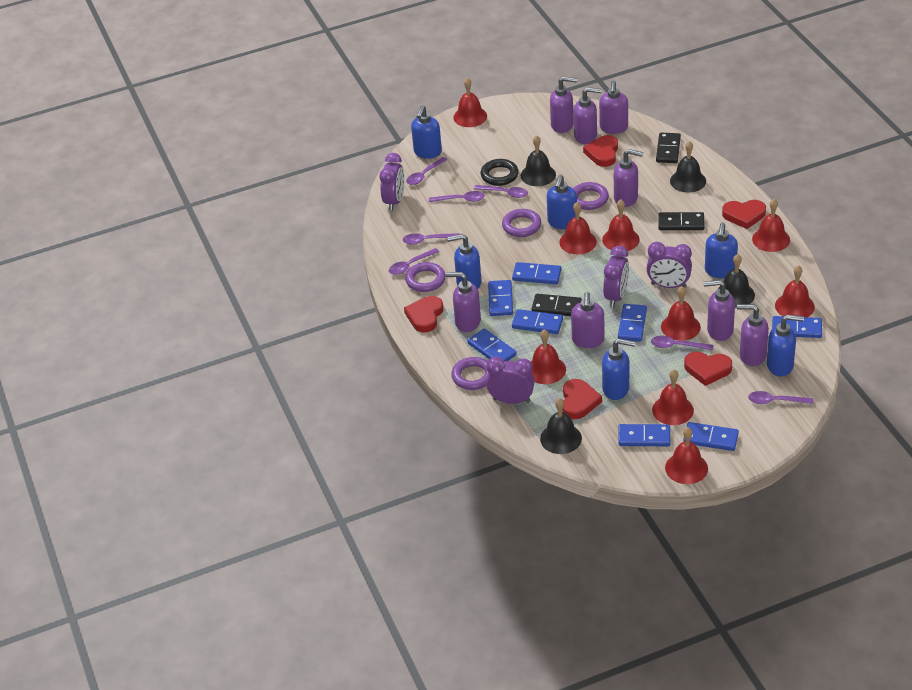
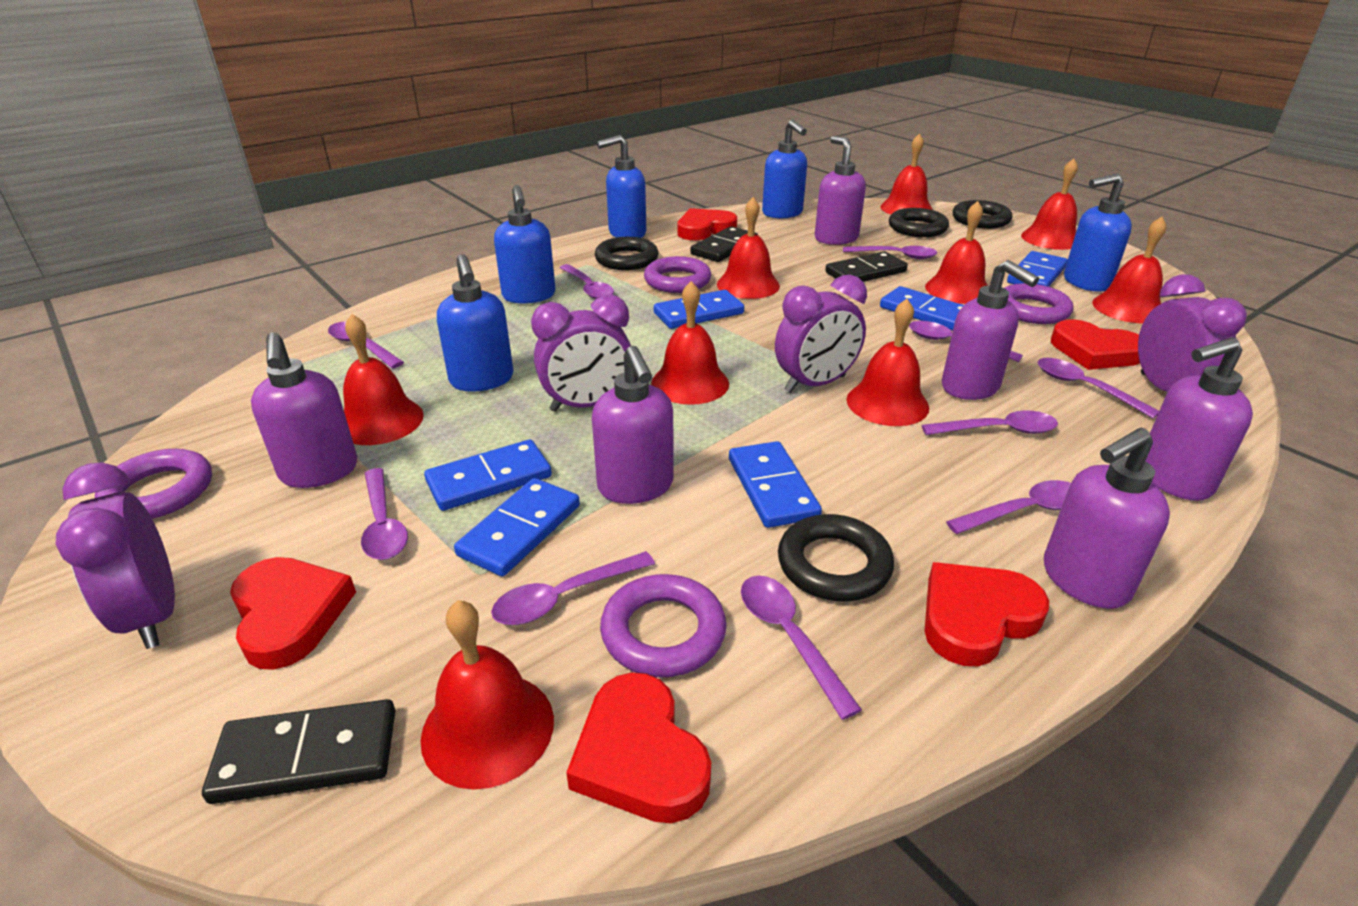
black bell: [521,135,556,186] [540,398,582,454] [670,141,706,193] [718,254,755,308] = 4 -> none = 0
black ring: [480,159,519,186] = 1 -> [595,237,659,270] [778,514,894,602] [889,208,949,237] [953,200,1013,229] = 4
blue domino: [467,328,517,361] [488,280,513,316] [512,262,561,284] [512,309,563,334] [618,304,647,342] [618,424,670,446] [683,422,739,451] [772,316,822,338] = 8 -> [424,439,552,511] [454,478,580,577] [654,290,744,329] [729,441,822,528] [880,286,964,331] [1007,251,1068,287] = 6
blue soap dispenser: [411,105,442,159] [447,234,481,289] [547,174,577,229] [602,339,635,400] [705,222,738,278] [767,314,804,376] = 6 -> [437,254,514,392] [494,185,555,304] [597,135,646,238] [762,120,807,219] [1064,173,1132,292] = 5
purple soap dispenser: [446,272,481,332] [550,76,577,133] [571,292,605,348] [573,87,602,144] [599,80,628,134] [614,149,643,207] [704,280,735,341] [737,304,769,366] = 8 -> [251,332,357,488] [592,346,674,504] [815,136,866,245] [942,260,1039,400] [1044,428,1170,609] [1146,337,1253,501] = 6
purple spoon: [389,248,439,275] [403,233,460,245] [406,157,448,185] [429,191,485,202] [474,185,528,198] [651,336,713,351] [748,391,814,404] = 7 -> [328,321,404,368] [361,468,408,560] [491,551,655,625] [560,264,614,299] [741,576,862,720] [843,246,937,259] [909,321,1023,362] [922,410,1058,435] [946,480,1071,534] [1038,358,1159,418] = 10

